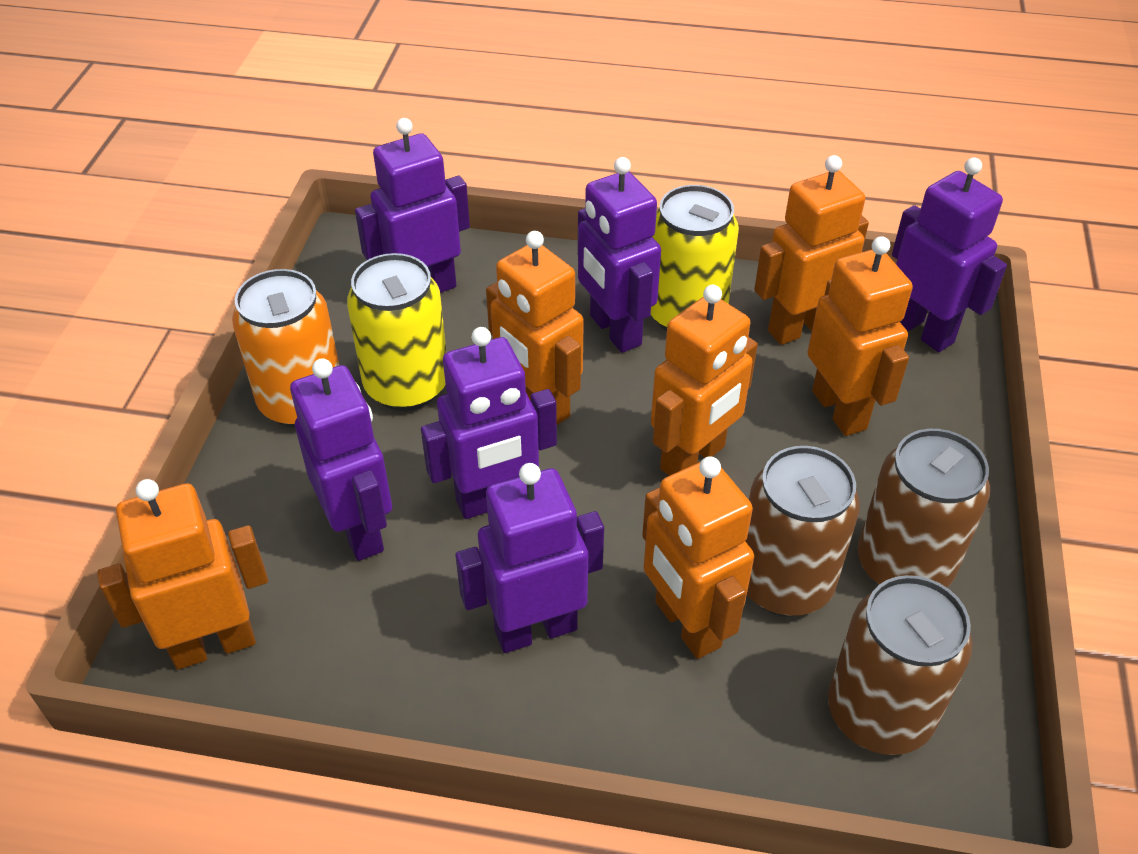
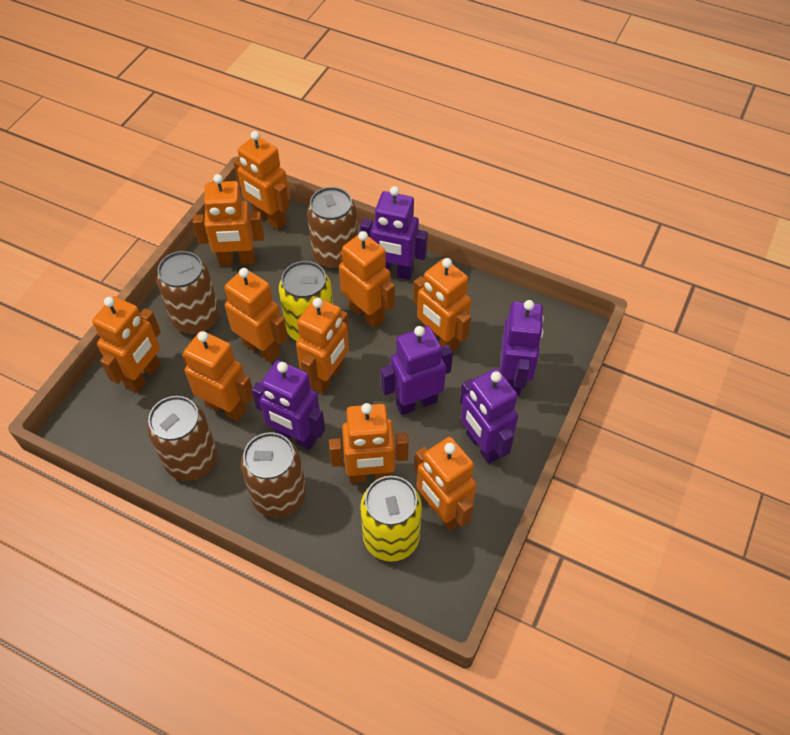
brown can: [745,446,860,616] [828,575,973,755] [858,429,990,587] = 3 -> [147,396,218,481] [157,251,219,334] [241,432,306,518] [307,187,358,269] = 4
orange can: [232,269,339,428] = 1 -> none = 0
orange robot: [97,479,268,669] [486,231,584,425] [642,456,754,659] [651,285,758,476] [754,155,869,345] [807,236,913,436] = 6 -> [92,296,161,393] [182,331,253,422] [193,174,264,266] [224,268,288,362] [234,131,289,230] [296,297,349,394] [329,403,409,483] [339,231,395,328] [413,258,471,352] [414,437,477,531] = 10
purple robot: [290,359,392,561] [355,118,470,293] [421,327,557,519] [455,463,604,653] [578,157,661,353] [892,157,1007,352] = 6 -> [252,360,325,450] [360,186,428,280] [380,326,453,415] [460,368,518,464] [500,300,544,396] = 5

